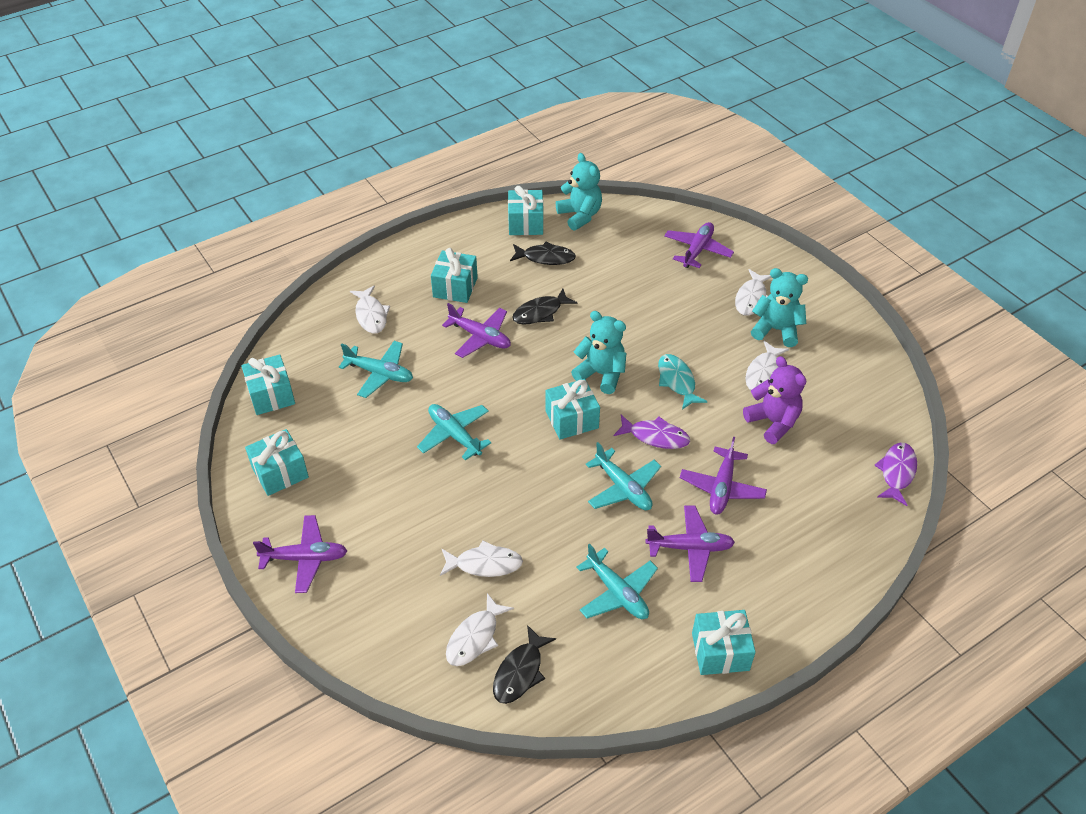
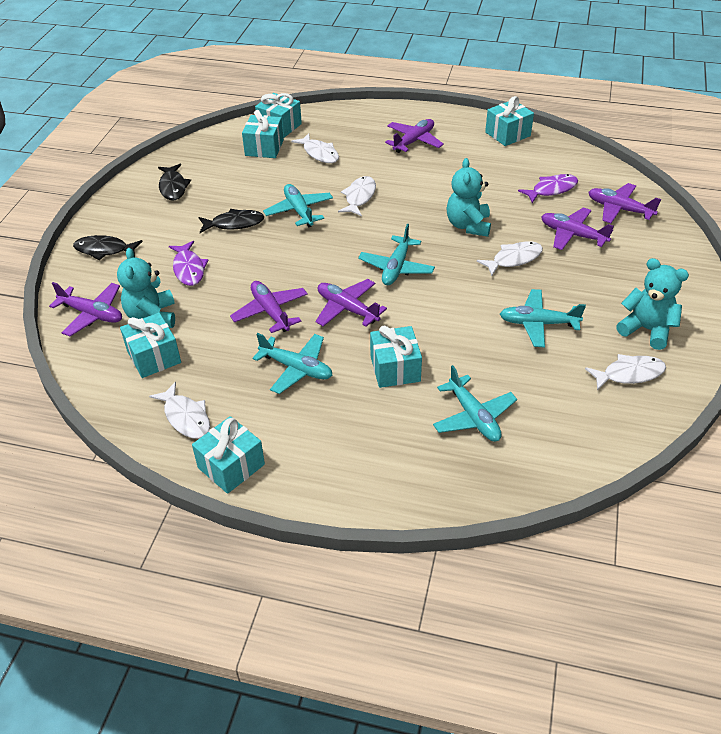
purple plane: [253,515,347,593] [442,303,511,358] [645,505,735,582] [664,222,734,268] [680,437,767,515] = 5 -> [49,282,122,336] [230,281,308,333] [315,279,387,327] [385,119,444,153] [541,207,614,250] [588,183,661,223] = 6
purple teddy bear: [743,356,806,444] = 1 -> none = 0
turquoise fish: [658,354,707,410] = 1 -> none = 0
turquoise plane: [339,341,413,398] [417,404,492,460] [576,544,658,619] [585,442,661,510] = 4 -> [253,333,332,394] [263,184,333,228] [358,224,435,285] [433,365,517,442] [500,289,586,347] = 5

